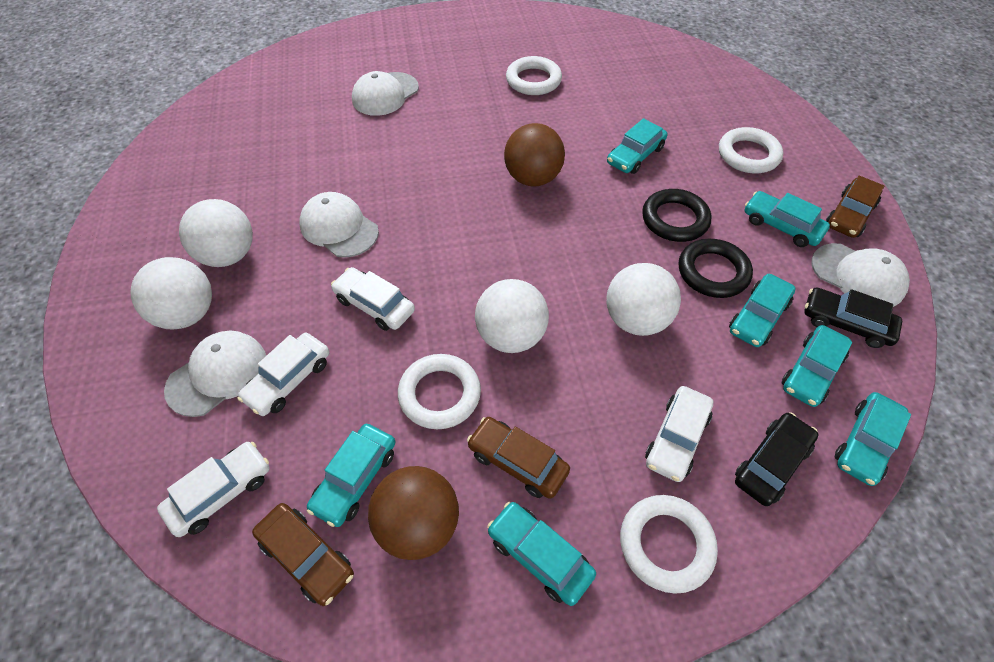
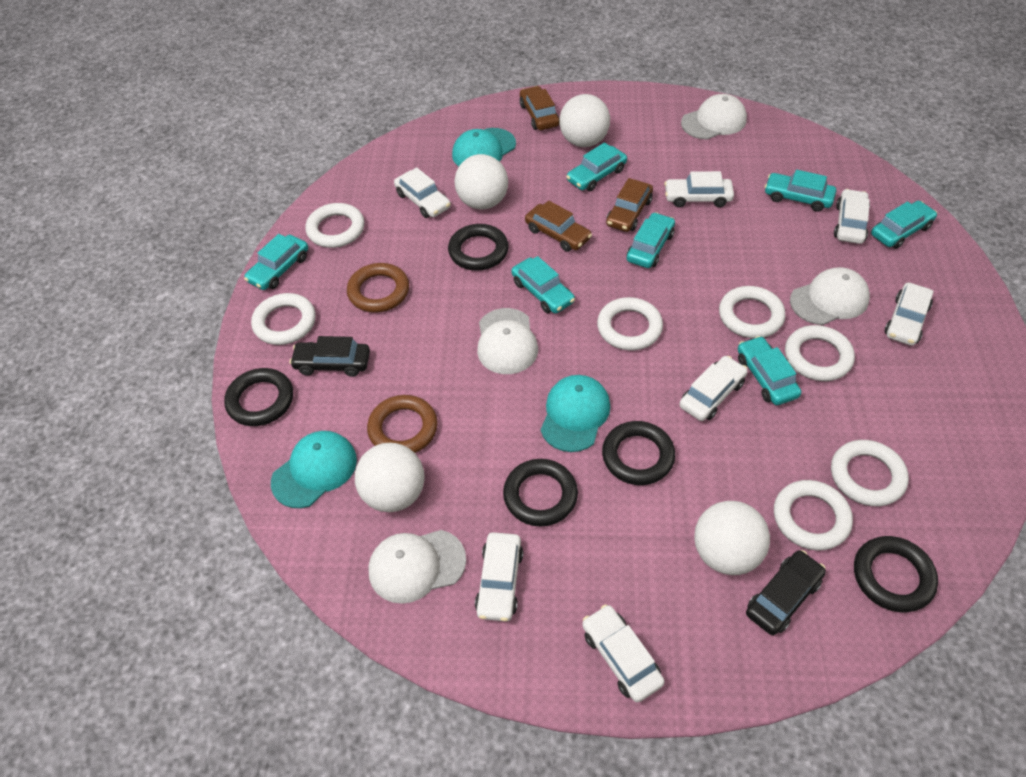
black ring: [642,189,711,242] [679,239,753,298] = 2 -> [224,368,293,426] [448,224,509,271] [503,459,578,526] [602,421,675,485] [854,536,938,612] = 5
brown ball: [368,466,459,560] [504,123,565,186] = 2 -> none = 0
brown ring: none = 0 -> [347,263,409,313] [367,395,438,453] = 2
turquoise cap: none = 0 -> [271,431,357,508] [452,128,516,167] [541,375,610,452] = 3
white car: [157,442,270,537] [237,333,329,416] [331,267,415,331] [645,386,713,482] = 4 -> [394,167,451,218] [475,532,523,621] [582,604,665,702] [664,171,734,207] [679,356,748,421] [834,189,870,244] [884,283,934,346] = 7
white ring: [398,354,481,429] [506,56,562,95] [620,495,718,594] [719,127,783,173] = 4 -> [251,293,316,345] [305,203,364,248] [597,297,663,351] [719,286,786,338] [774,480,853,551] [785,325,855,381] [831,440,909,506] = 7

